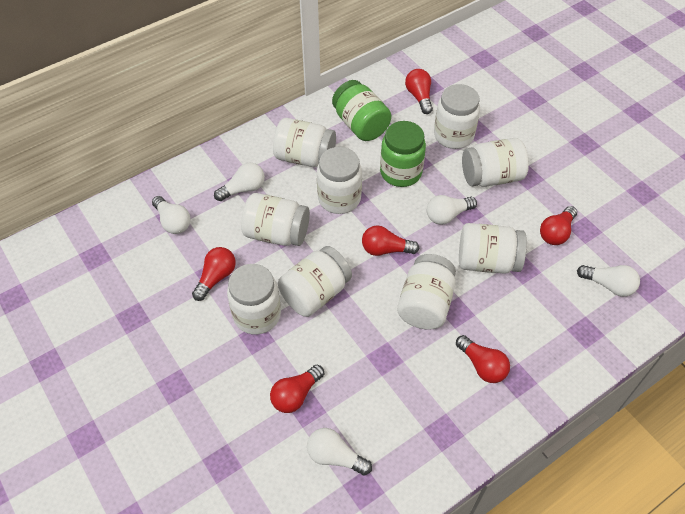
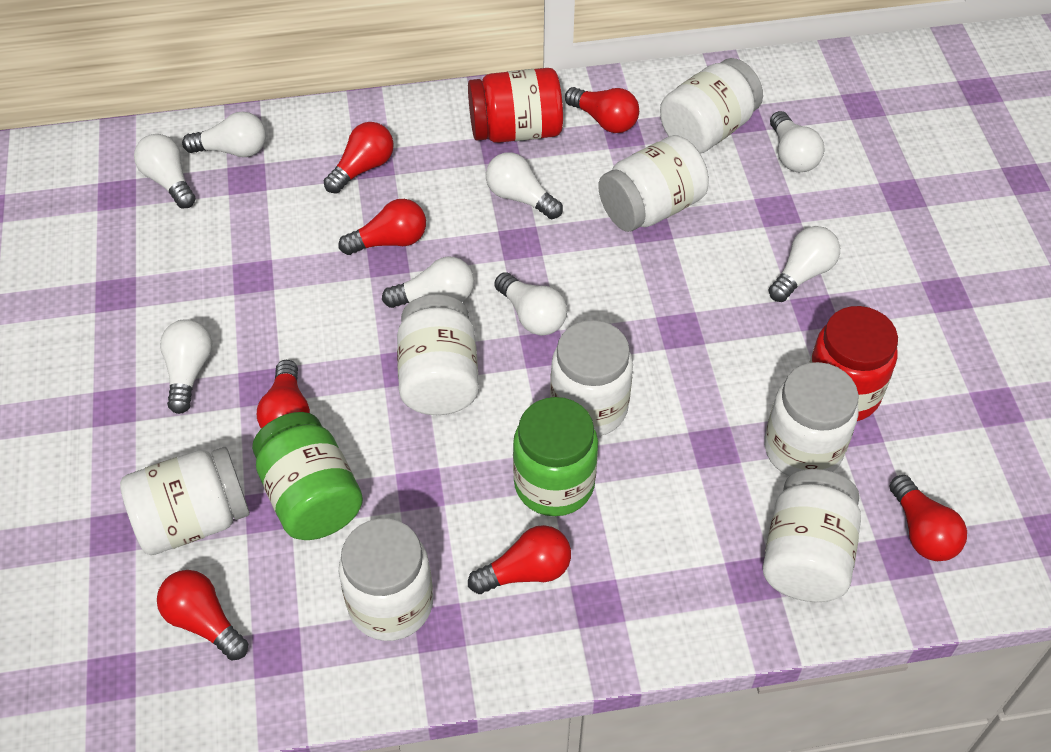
red jar: none = 0 -> [468,68,563,143] [809,306,898,421] = 2
red light bulb: [192,247,236,301] [270,365,324,413] [362,225,419,256] [405,69,433,114] [456,335,510,383] [540,206,577,245] = 6 -> [157,570,248,660] [257,360,310,429] [324,122,394,194] [339,199,426,255] [468,525,571,594] [565,87,639,133] [889,475,967,561] = 7
white jar: [227,264,281,335] [241,193,310,246] [273,118,336,167] [278,246,352,317] [317,147,362,214] [397,254,456,330] [434,84,480,149] [459,223,527,274] [462,138,529,187] = 9 -> [120,447,250,555] [339,518,433,641] [397,294,479,415] [550,320,633,437] [598,135,709,232] [660,58,763,154] [763,469,861,602] [764,362,859,476] = 8
white light bulb: [152,196,191,234] [214,163,265,201] [307,428,372,475] [427,195,477,225] [577,265,640,297] = 5 -> [134,134,196,208] [160,319,212,414] [182,112,266,157] [382,256,474,308] [486,152,563,219] [494,272,567,335] [769,226,840,302] [770,111,824,172] = 8

